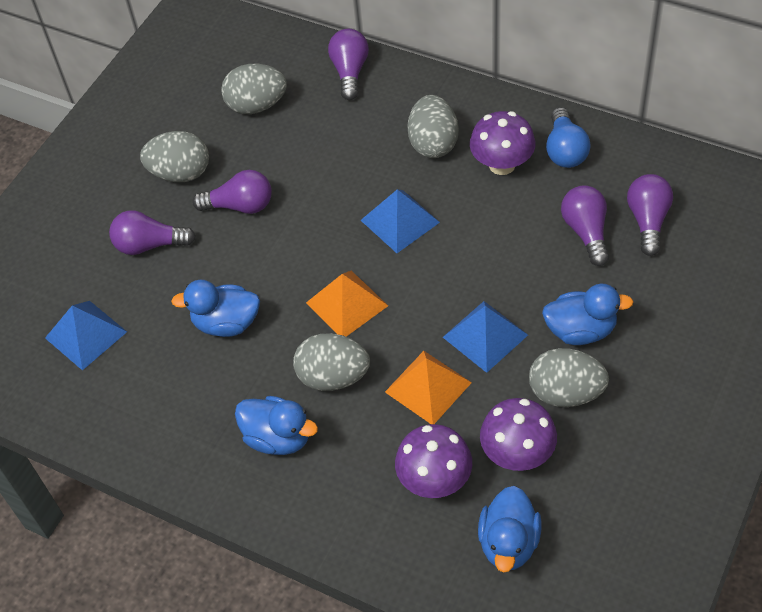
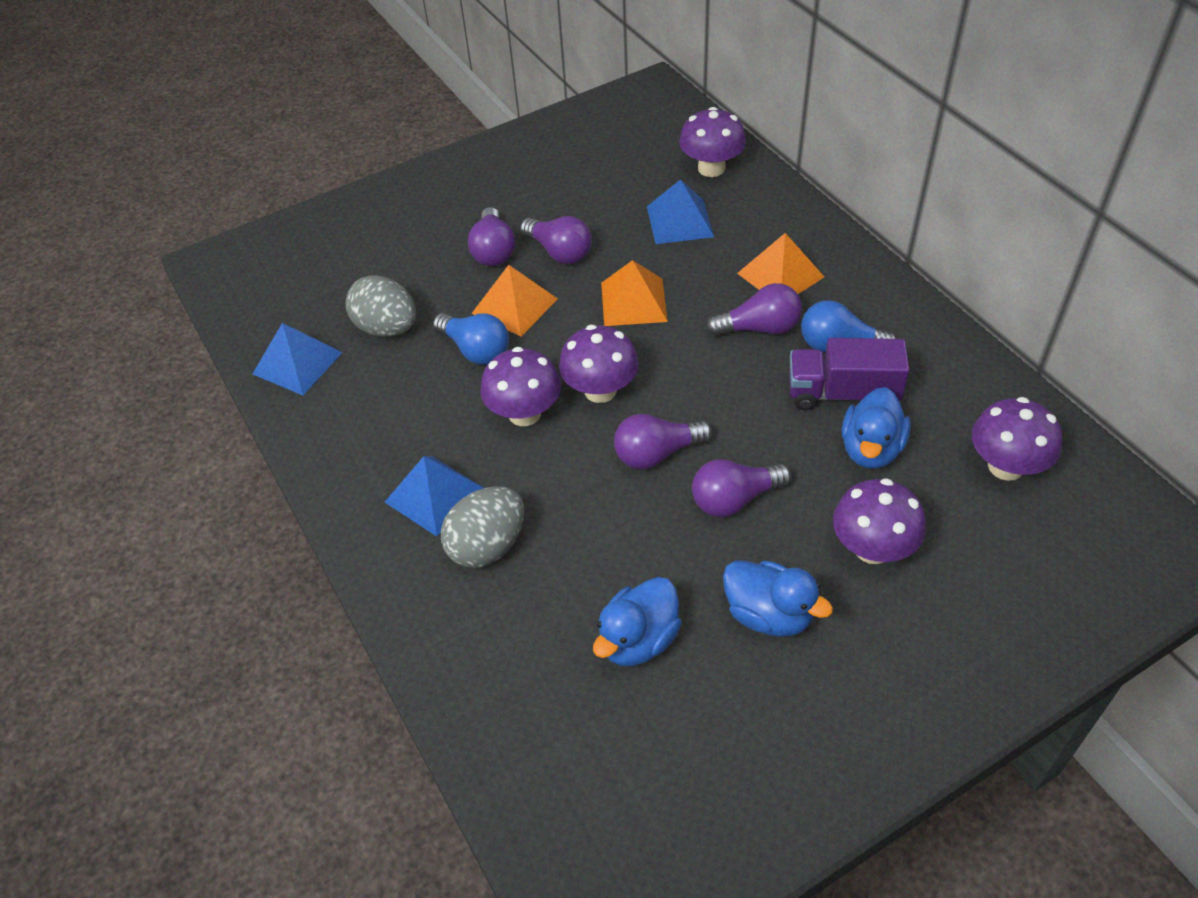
blue duck: [171,280,260,337] [235,396,318,455] [478,486,542,573] [542,284,634,345] = 4 -> [593,577,682,666] [723,560,833,637] [842,387,911,469] = 3
blue light bulb: [546,107,591,168] = 1 -> [433,313,509,365] [801,300,897,352] = 2
grey egg: [140,131,209,182] [221,64,287,114] [293,333,370,391] [407,95,459,158] [529,348,609,407] = 5 -> [345,275,416,337] [441,486,524,568] = 2
orange pyramid: [306,271,388,337] [385,351,472,424] = 2 -> [471,265,558,337] [601,260,668,326] [737,233,824,294] = 3
purple mushroom: [395,424,472,498] [470,111,536,175] [480,398,557,471] = 3 -> [480,347,561,426] [559,325,639,403] [679,107,746,177] [833,478,926,564] [972,397,1062,481] = 5
purple truck: none = 0 -> [789,338,909,410] = 1

